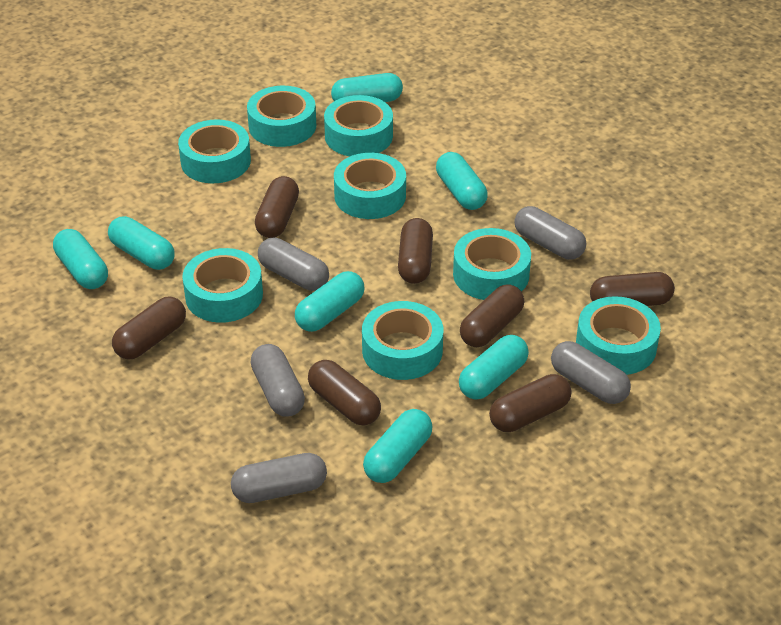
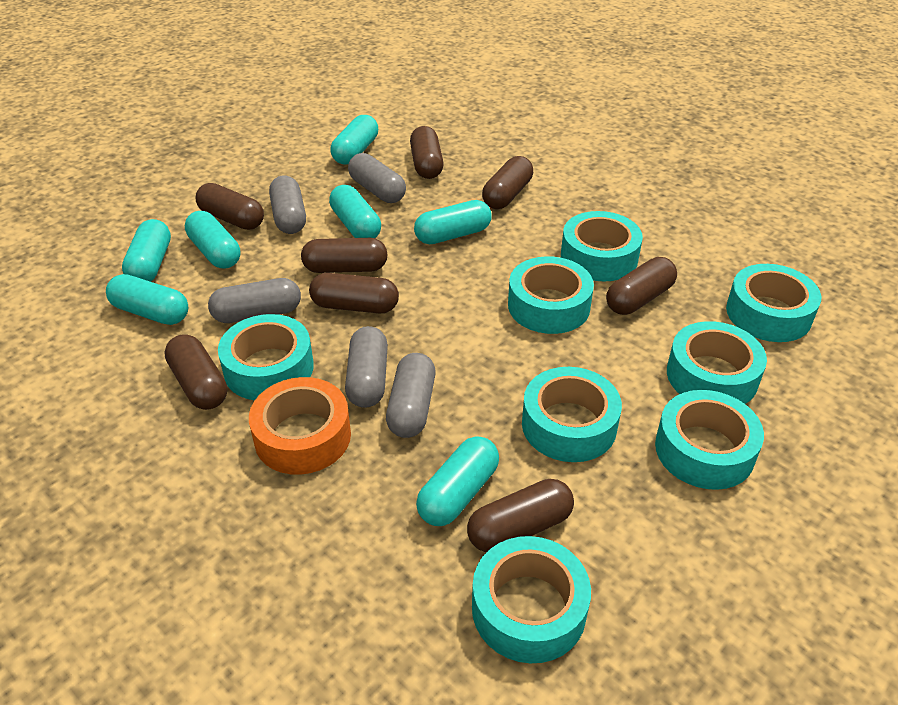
brown capsule: [112,297,186,360] [255,176,299,238] [308,360,381,426] [398,218,433,284] [460,284,524,347] [489,374,572,432] [590,272,675,306] = 7 -> [164,334,227,410] [196,183,264,230] [301,238,388,273] [309,273,399,313] [410,126,444,179] [467,479,574,552] [482,156,533,209] [606,257,677,315] = 8
orange tape: none = 0 -> [249,377,351,475] = 1

